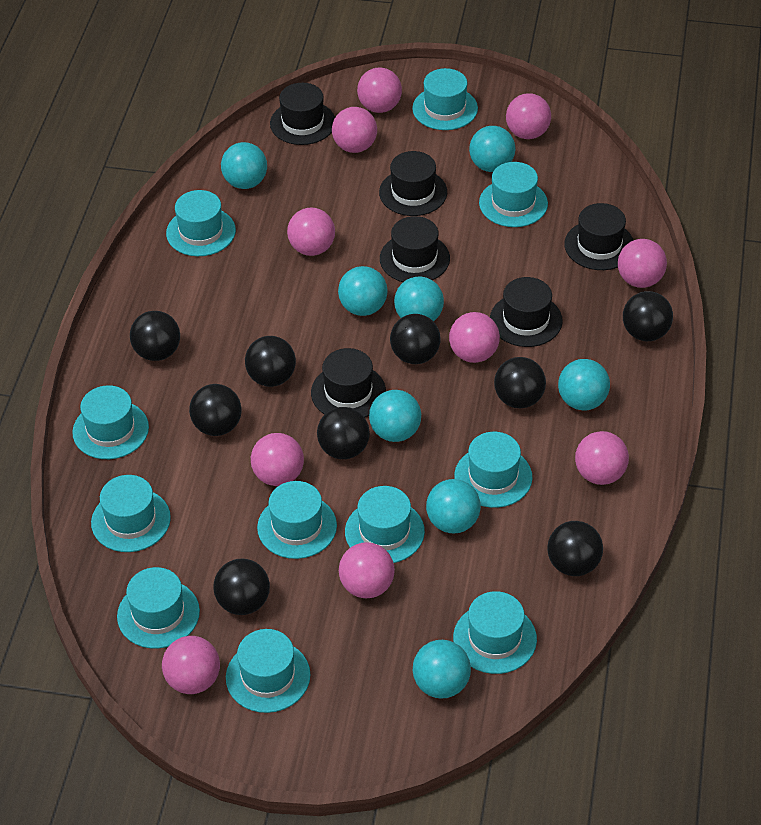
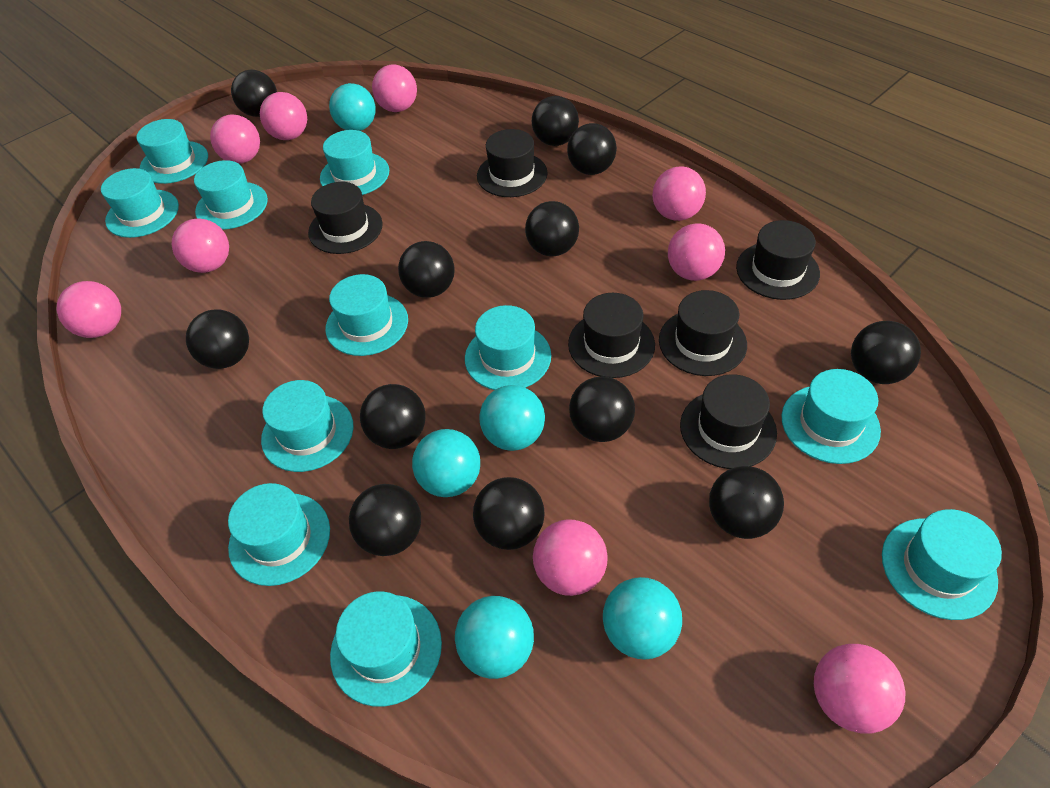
black ball: [130,311,180,361] [189,384,242,436] [213,559,270,615] [245,336,296,387] [317,407,370,459] [390,314,440,364] [494,357,546,408] [547,521,603,576] [623,291,673,341] = 9 -> [186,309,249,369] [231,70,277,117] [349,484,421,556] [360,384,426,449] [398,241,455,298] [473,477,544,550] [525,201,579,256] [532,96,579,146] [567,123,617,175] [569,377,635,442] [709,466,784,539] [851,321,921,384] = 12
pink ball: [162,636,220,694] [251,433,304,486] [287,208,335,256] [332,107,377,153] [339,542,395,598] [357,68,402,113] [449,312,500,363] [506,93,551,139] [575,431,629,485] [618,239,667,288] = 10 -> [57,281,121,338] [172,218,229,273] [210,115,260,164] [260,92,307,140] [372,64,417,112] [533,519,608,596] [652,167,706,221] [668,223,725,281] [814,644,905,734] = 9
turquoise ball: [221,142,267,189] [338,266,388,316] [369,390,421,442] [394,277,444,321] [413,640,471,699] [426,479,481,534] [469,126,515,172] [558,359,610,410] = 8 -> [329,83,376,131] [412,429,480,497] [455,596,534,679] [479,385,545,451] [603,577,682,660] = 5

